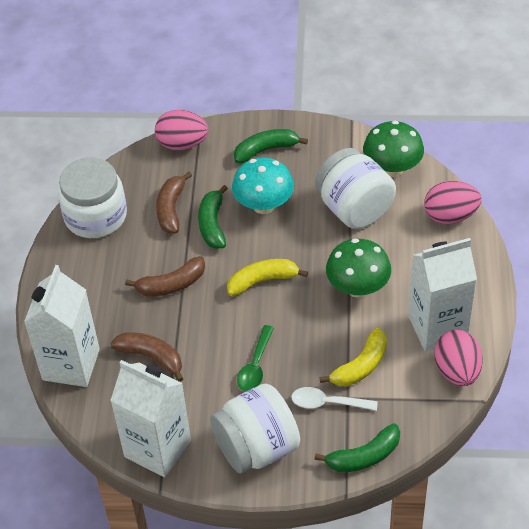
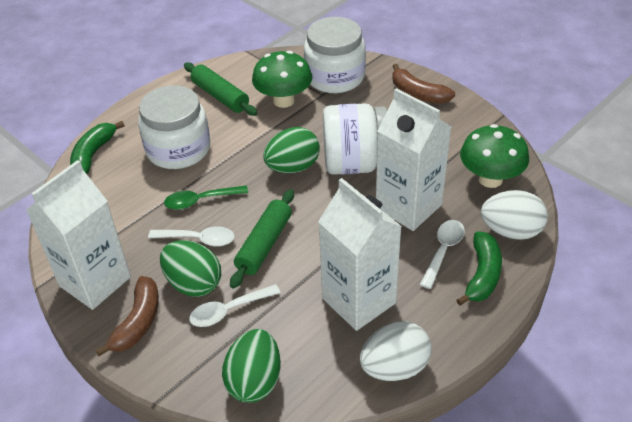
brown banana: [110,332,183,382] [125,256,205,296] [156,172,192,233] = 3 -> [96,276,159,356] [392,64,455,104] = 2
green banana: [198,185,228,249] [234,129,308,163] [314,423,400,472] = 3 -> [70,121,125,174] [456,231,502,305] = 2
green egg: none = 0 -> [160,240,221,297] [222,329,281,403] [264,127,320,173] = 3
green rolling pin: none = 0 -> [184,62,257,116] [230,189,294,289] = 2
pink egg: [155,110,208,150] [424,181,482,224] [435,330,483,386] = 3 -> none = 0
turquoise mushroom: [232,157,294,214] = 1 -> none = 0
white egg: none = 0 -> [360,321,432,381] [481,190,548,240] = 2
white spoon: [291,387,378,411] = 1 -> [148,226,235,246] [189,284,281,327] [420,220,465,289] = 3
yellow banana: [227,259,308,296] [320,328,387,387] = 2 -> none = 0

